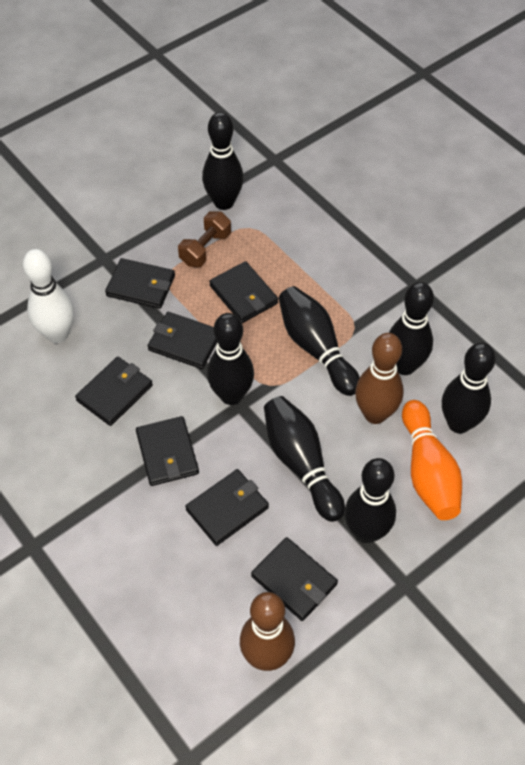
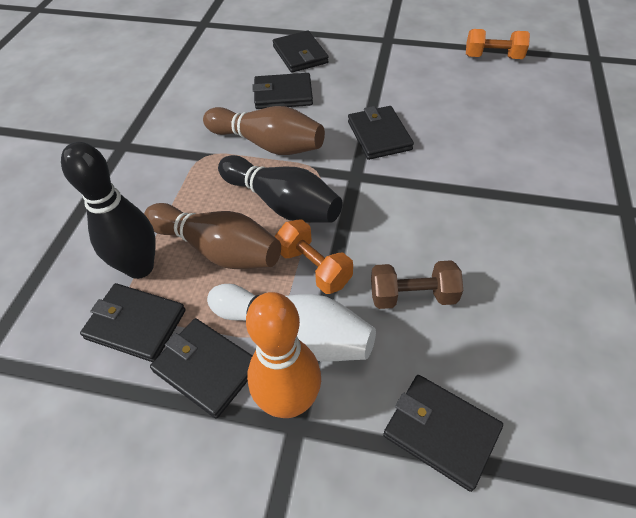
black bowling pin: [202,112,244,210] [207,313,254,405] [264,396,345,522] [278,286,360,396] [344,458,396,543] [389,282,434,375] [442,343,496,434] = 7 -> [61,142,156,279] [218,155,342,223] = 2
black wallet: [75,357,153,426] [105,258,175,309] [136,416,199,486] [148,312,217,369] [185,469,269,546] [209,261,278,323] [251,537,338,621] = 7 -> [80,283,186,362] [150,318,252,418] [252,73,313,109] [273,31,329,73] [348,106,414,160] [383,375,503,492] = 6
orange dumbbell: none = 0 -> [275,219,353,294] [466,29,530,59] = 2

